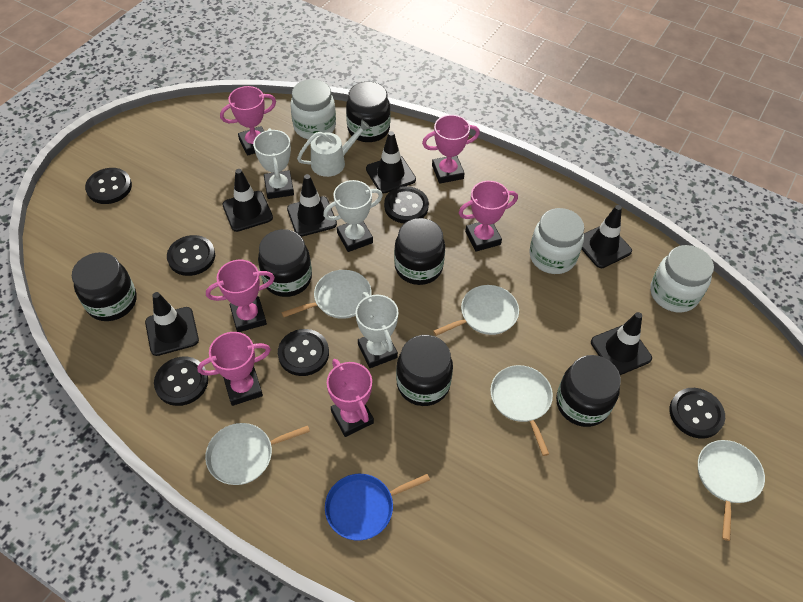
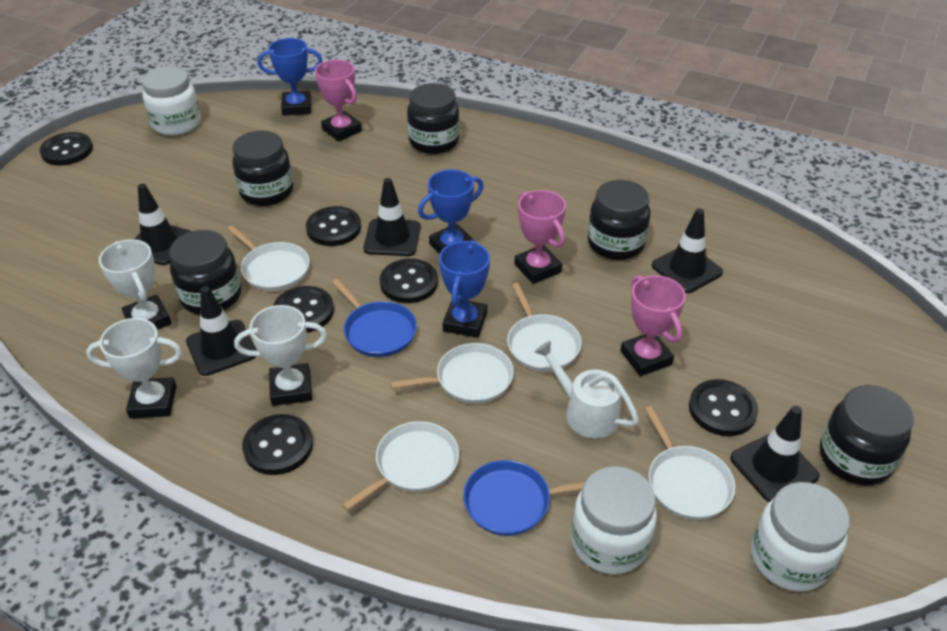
black jar: [72,252,137,321] [258,229,312,297] [346,82,390,142] [394,218,445,285] [396,335,453,406] [556,355,621,427] = 6 -> [169,230,241,314] [232,131,293,206] [407,83,460,154] [588,180,650,260] [820,385,914,486] = 5
black traffic cone: [145,292,199,356] [222,169,273,232] [287,174,337,237] [366,131,416,193] [581,205,632,268] [591,312,652,375] = 6 -> [135,184,192,265] [186,286,257,376] [364,178,421,256] [652,209,723,293] [730,406,820,502] = 5
blue pan: [325,474,430,541] = 1 -> [332,279,417,357] [463,460,585,536] = 2
blue trophy: none = 0 -> [257,38,322,116] [418,169,484,254] [439,240,490,338] = 3
pink trophy: [197,332,271,406] [206,260,275,332] [220,86,276,156] [327,359,374,437] [422,115,480,184] [459,181,518,251] = 6 -> [315,60,362,142] [514,190,566,284] [620,275,686,376] = 3

